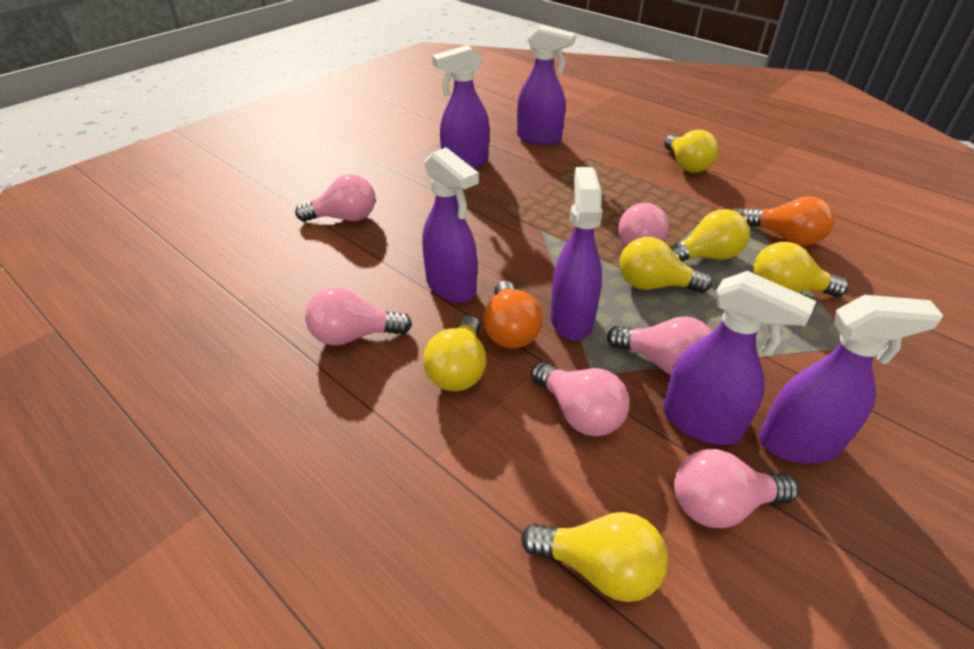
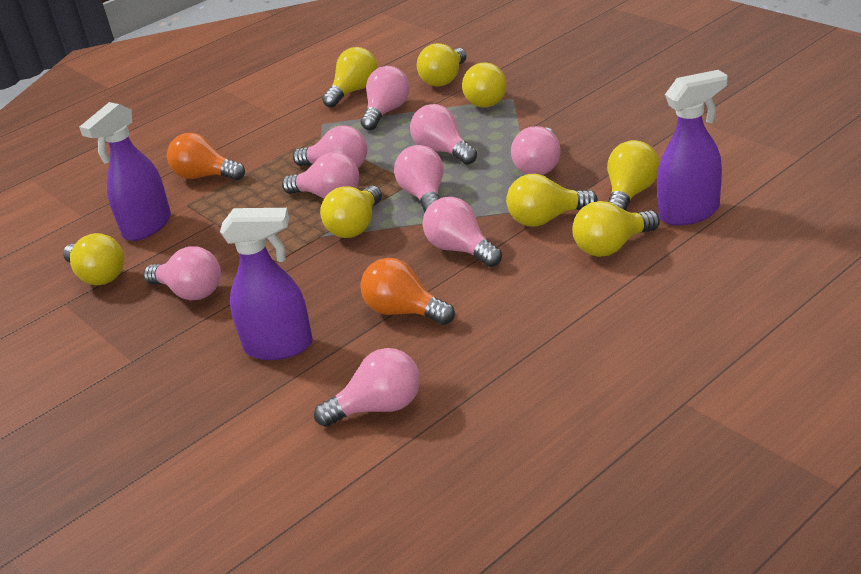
pink light bulb: [295,174,375,222] [305,287,412,346] [531,361,629,436] [607,316,712,375] [619,203,669,246] [674,449,799,528] = 6 -> [144,246,221,300] [282,152,359,199] [293,125,367,168] [314,348,420,427] [361,66,410,130] [394,145,444,213] [410,104,477,165] [423,197,502,267] [511,126,561,175] = 9
purple spray bottle: [422,147,479,303] [432,45,490,169] [517,25,576,145] [550,167,602,340] [663,271,816,445] [759,295,943,464] = 6 -> [79,102,171,241] [220,208,313,360] [657,70,728,226] = 3
yellow light bulb: [423,316,486,391] [521,512,668,602] [620,237,712,293] [664,130,718,173] [669,209,750,262] [753,242,849,297] = 6 -> [63,233,124,285] [320,186,382,238] [322,47,378,108] [417,43,467,87] [462,62,507,108] [506,174,598,227] [572,201,660,257] [607,140,660,211] = 8

